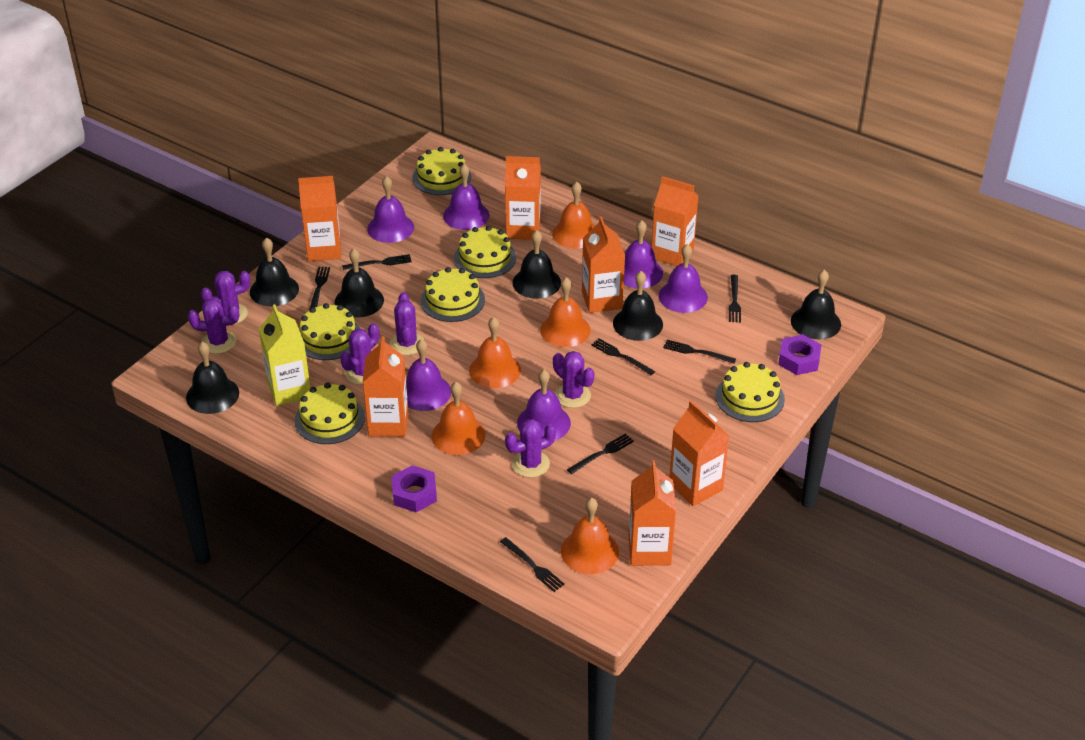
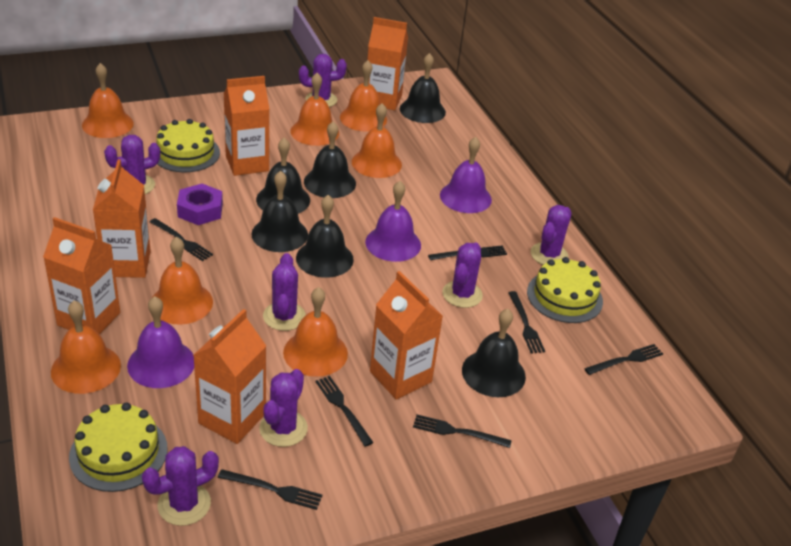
orange bell: [432,382,486,455] [469,317,521,388] [540,277,591,347] [552,182,595,249] [561,498,619,574] = 5 -> [51,300,121,394] [82,63,134,138] [152,237,213,324] [283,287,348,377] [290,73,339,146] [340,60,387,131] [352,103,402,178] = 7
orange carton: [298,176,341,261] [362,336,408,437] [505,156,541,240] [582,216,625,313] [629,461,676,566] [652,176,699,266] [669,400,729,506] = 7 -> [43,217,120,334] [93,160,151,278] [193,309,266,444] [224,76,269,176] [367,17,408,110] [370,271,443,399] = 6
purple bell: [367,176,414,243] [406,339,451,411] [443,164,489,230] [517,370,571,441] [624,220,663,288] [658,244,708,313] = 6 -> [127,296,194,388] [365,181,421,262] [440,137,492,213] = 3
purple cactus: [188,298,239,354] [201,271,250,325] [340,323,379,385] [390,292,424,355] [505,419,556,478] [553,351,595,408] = 6 -> [104,135,160,194] [142,446,219,526] [259,369,308,447] [263,253,306,331] [299,54,347,107] [442,243,483,308] [531,205,572,265] = 7
purple nut: [392,465,437,512] [778,334,821,375] = 2 -> [177,184,223,225] = 1
yellow cake: [295,383,365,444] [299,303,360,360] [412,147,471,195] [421,267,485,322] [454,226,516,278] [715,362,785,422] = 6 -> [69,403,167,492] [157,119,220,172] [527,257,603,323] = 3
yellow carton: [259,304,311,406] = 1 -> none = 0

